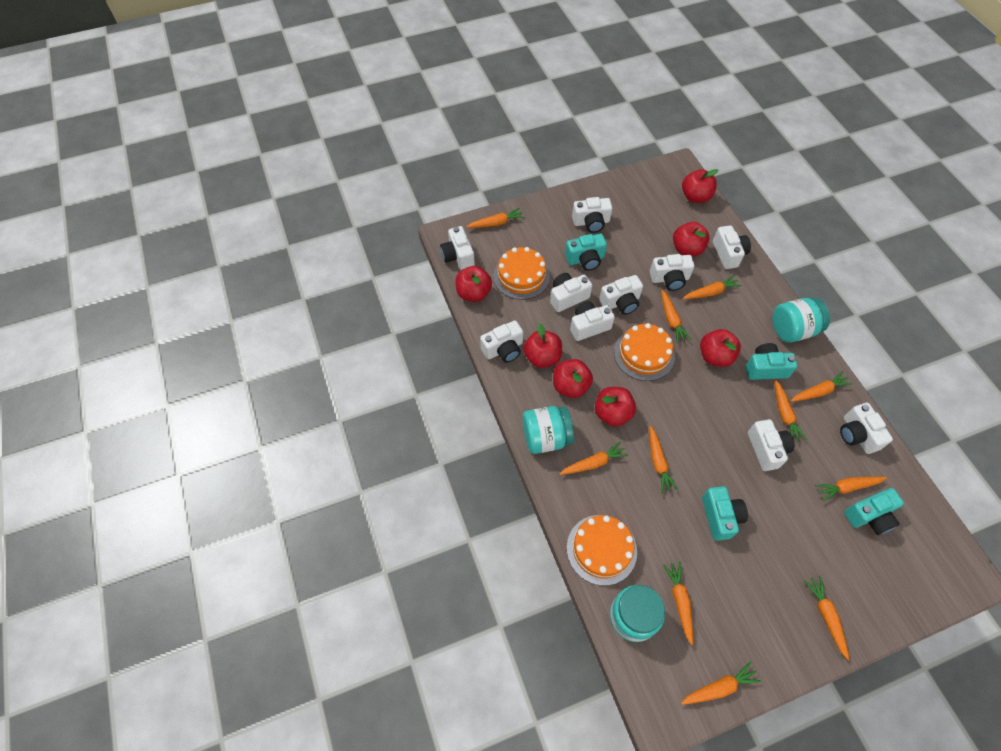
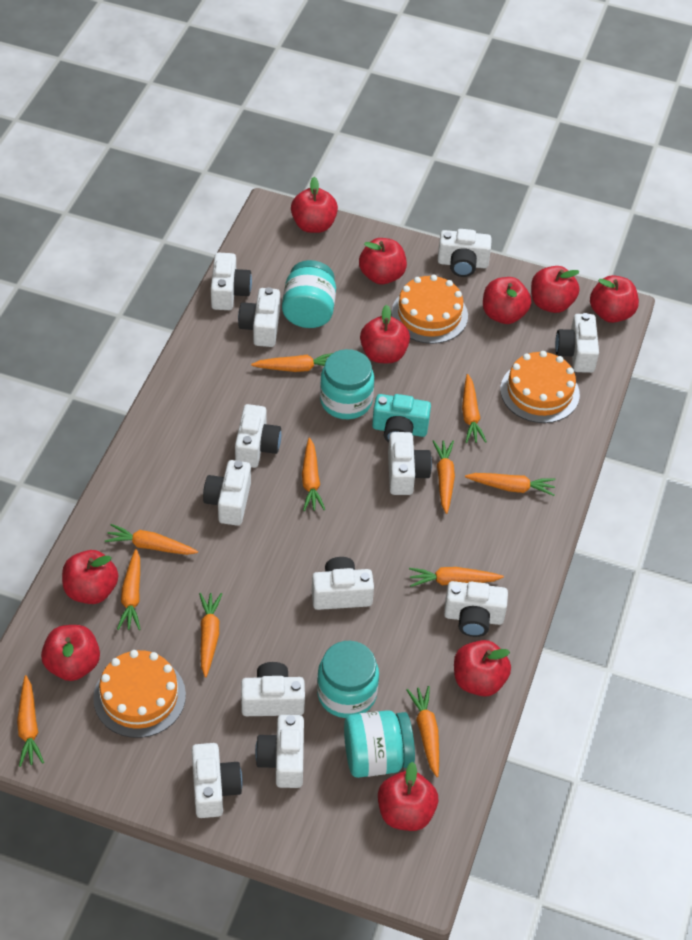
red apple: [455,266,492,302] [523,323,562,368] [553,359,593,398] [595,387,636,427] [673,222,710,257] [682,169,718,203] [700,329,741,367] = 7 -> [41,625,100,681] [62,550,118,604] [291,177,338,233] [359,238,407,285] [360,305,410,363] [378,762,438,831] [454,640,511,697] [483,277,531,324] [531,266,579,313] [590,275,639,323] = 10
turquoise camera: [565,234,607,271] [702,486,748,541] [745,343,797,380] [844,488,904,535] = 4 -> [372,394,431,443] = 1
turquoise jar: [523,406,574,454] [610,585,665,642] [773,298,830,343] = 3 -> [282,260,336,328] [317,641,379,718] [320,349,374,419] [344,710,415,778] = 4
white camera: [440,226,475,270] [480,320,523,363] [550,273,592,312] [570,301,615,341] [572,197,612,233] [599,275,643,315] [650,254,694,291] [713,225,751,269] [748,419,794,471] [840,403,893,454] = 10 -> [192,743,243,818] [203,460,251,526] [211,253,252,310] [235,404,281,468] [238,287,280,347] [241,662,305,716] [255,715,304,788] [312,557,374,610] [388,432,432,495] [438,229,492,277] [444,581,508,637] [555,313,599,373] = 12

